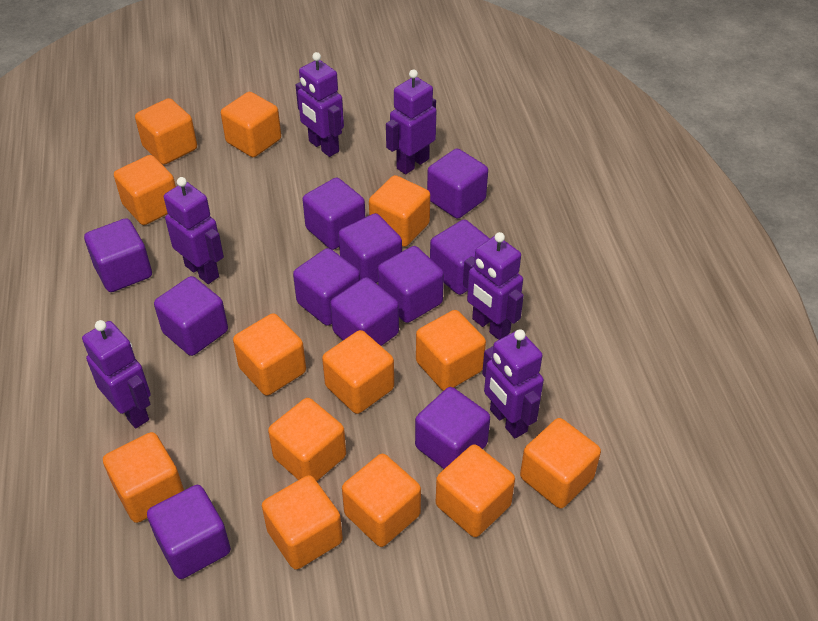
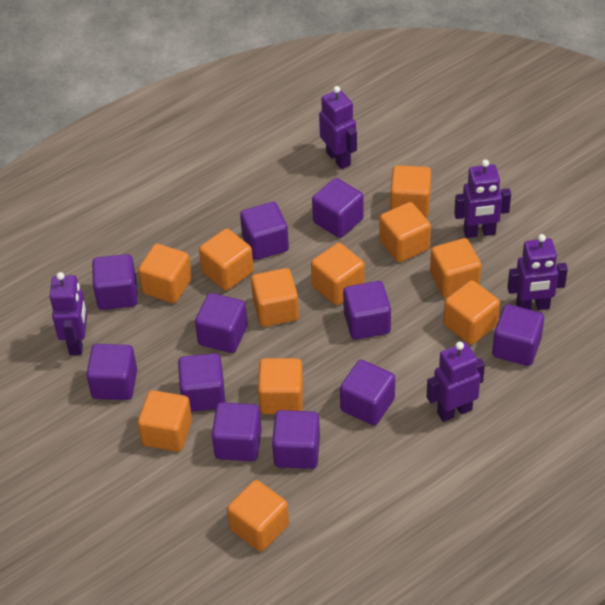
orange cube: [103,432,184,523] [114,155,176,225] [135,98,197,165] [221,92,281,157] [233,313,306,396] [262,475,343,570] [268,398,346,481] [322,330,394,414] [342,454,421,547] [369,175,430,247] [416,310,486,391] [436,445,515,537] [520,418,601,508] = 13 -> [138,244,192,303] [138,390,192,452] [199,229,254,290] [227,480,289,552] [251,268,299,327] [258,358,303,414] [311,243,365,305] [379,202,431,262] [390,165,431,218] [430,238,481,298] [444,280,500,345] = 11
purple robot: [82,320,151,428] [164,177,224,284] [295,52,344,157] [386,69,436,174] [463,232,524,340] [482,329,544,438] = 6 -> [49,272,87,355] [319,86,357,169] [427,342,485,422] [454,159,511,238] [507,234,568,310] = 5

